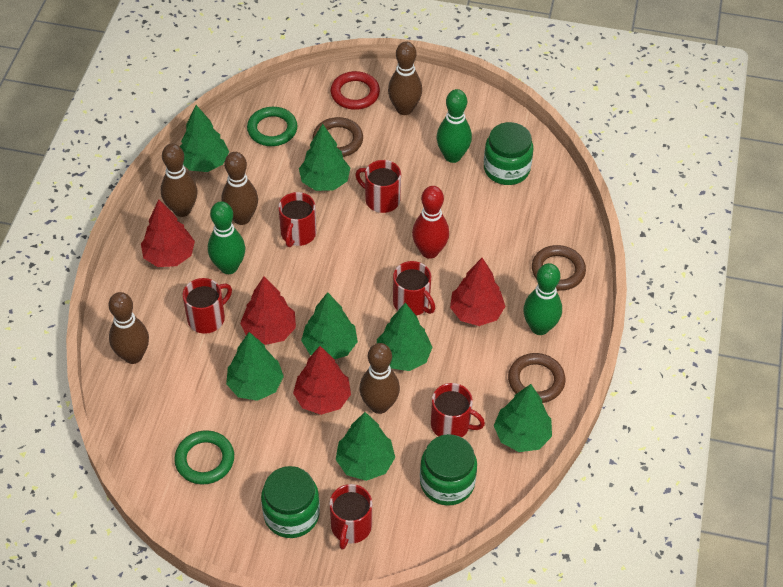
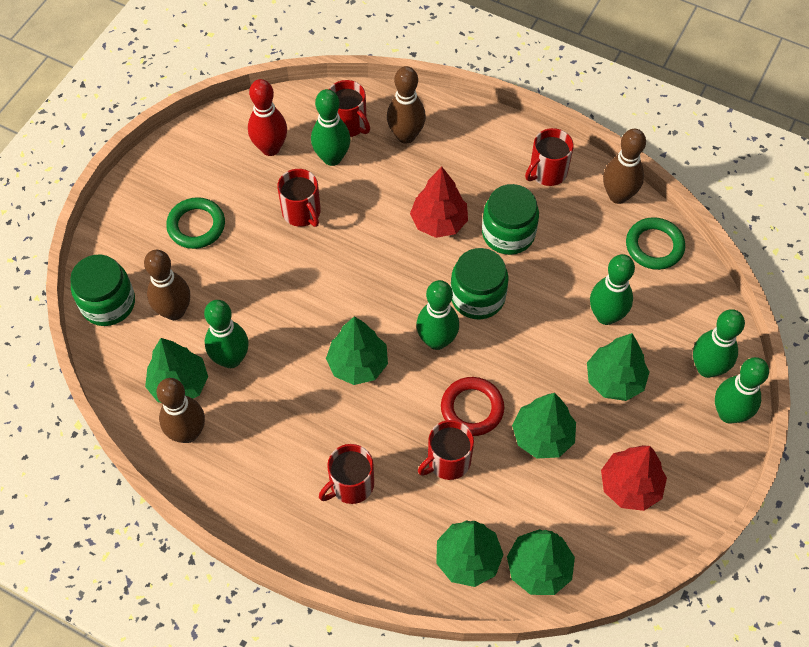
brown bowling pin: [109,292,149,364] [161,144,197,217] [221,152,258,225] [360,343,400,414] [388,41,422,115] = 5 -> [144,250,190,320] [157,378,205,443] [387,66,426,143] [603,129,646,204] = 4
brown ring: [313,117,363,157] [508,353,566,403] [532,245,586,291] = 3 -> none = 0
green bowling pin: [208,201,245,274] [437,89,472,163] [523,263,562,335] = 3 -> [204,300,249,368] [311,89,351,166] [416,280,459,350] [590,254,635,325] [693,309,745,378] [715,357,769,424] = 6
green tree: [180,105,229,172] [226,332,284,401] [299,124,350,191] [301,292,358,359] [336,412,395,481] [377,303,433,371] [494,384,552,452] = 7 -> [145,338,208,403] [326,316,388,385] [436,520,504,587] [507,529,575,595] [512,393,576,459] [587,333,650,401] = 6
red mug: [183,278,232,334] [279,192,316,247] [330,484,372,550] [355,160,401,213] [393,261,435,316] [431,383,485,437] = 6 -> [277,169,321,227] [319,444,374,504] [329,80,370,137] [418,420,474,480] [525,128,574,186] = 5
red tree: [141,200,195,267] [240,277,296,345] [293,346,351,415] [450,258,505,326] = 4 -> [410,167,468,238] [601,445,667,511] = 2

